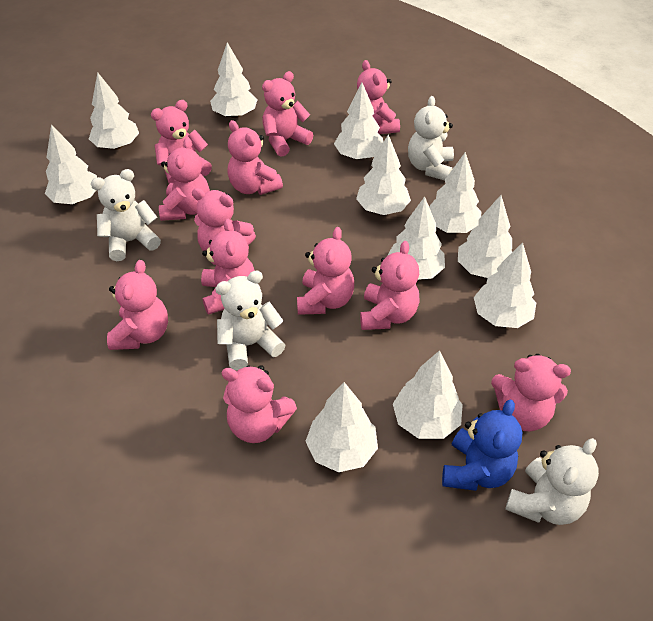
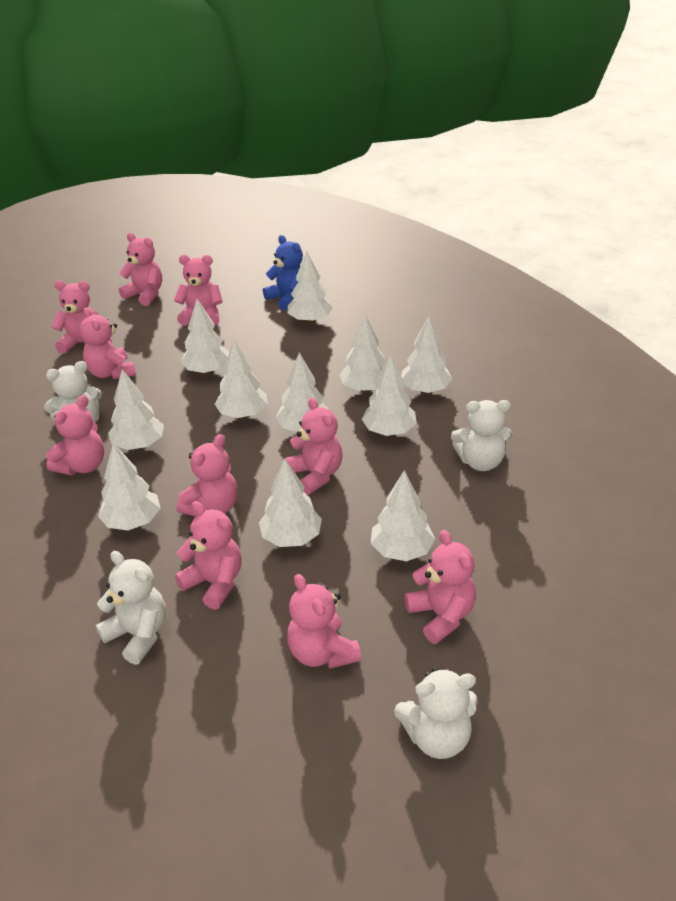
pink teddy bear: [107,260,168,350] [151,100,212,184] [159,137,210,221] [192,188,256,251] [201,219,255,315] [221,365,297,443] [227,120,283,195] [262,71,313,157] [297,227,354,315] [357,60,400,134] [360,241,420,330] [491,354,571,431] = 12 -> [46,395,104,475] [51,280,99,354] [80,308,136,380] [119,233,162,306] [174,255,223,326] [175,501,242,610] [177,434,238,517] [285,397,343,495] [287,574,361,669] [404,530,476,644] = 10

